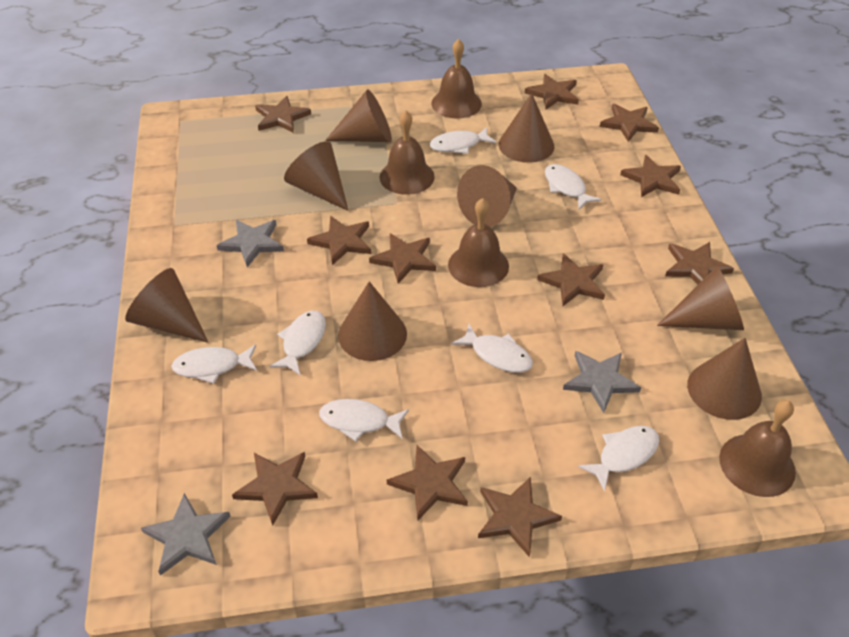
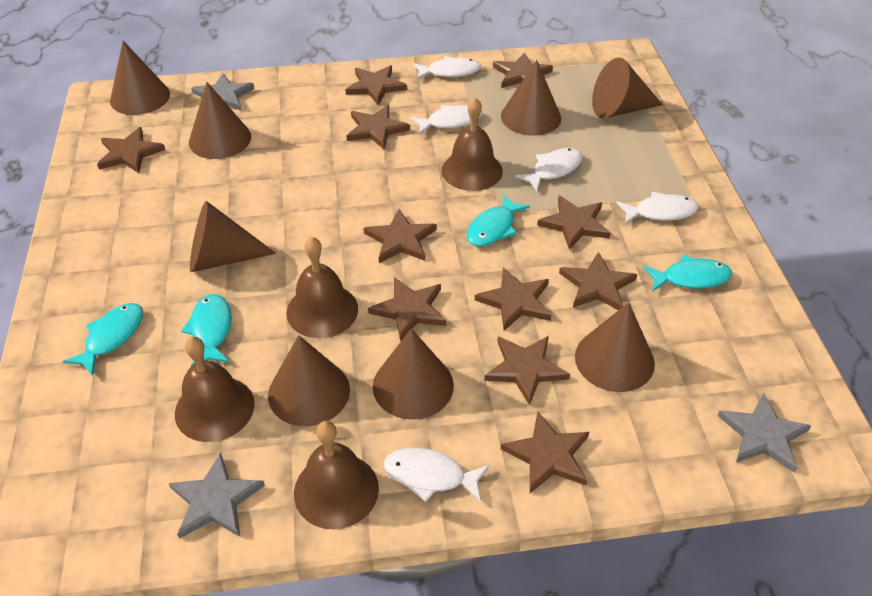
turquoise fish: none = 0 -> [63,303,143,376] [181,294,232,366] [467,194,530,246] [643,255,732,291] = 4
white fish: [171,345,257,384] [270,311,326,376] [319,399,409,441] [430,127,496,154] [451,324,533,373] [545,164,602,209] [578,426,659,491] = 7 -> [384,448,489,502] [410,105,483,135] [413,56,481,79] [515,148,583,192] [616,192,699,224] = 5

